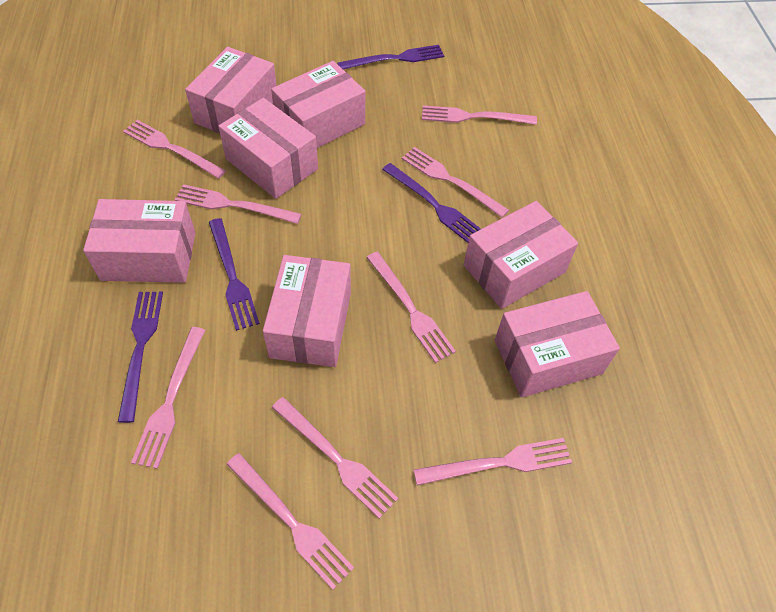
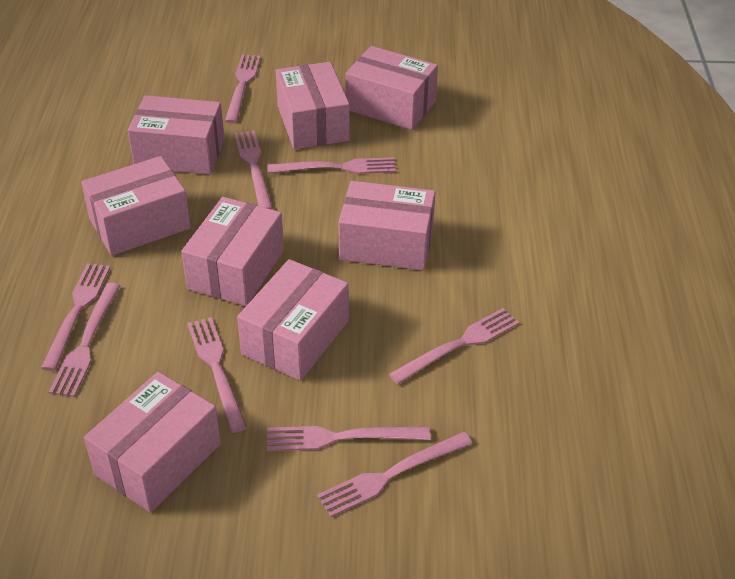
pink box: [83,199,195,283] [185,47,277,133] [218,98,318,199] [263,255,351,367] [271,61,365,148] [464,201,578,309] [495,291,620,398] = 7 -> [81,156,191,256] [84,372,221,512] [128,95,225,175] [181,197,284,306] [237,259,349,381] [276,62,350,149] [338,181,436,270] [346,46,438,130] = 8
purple fork: [118,292,163,423] [209,218,260,331] [337,45,444,69] [382,163,481,243] = 4 -> none = 0

